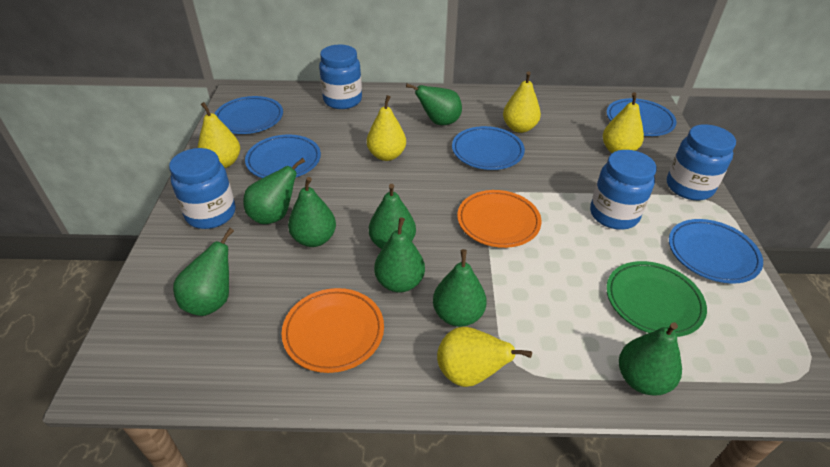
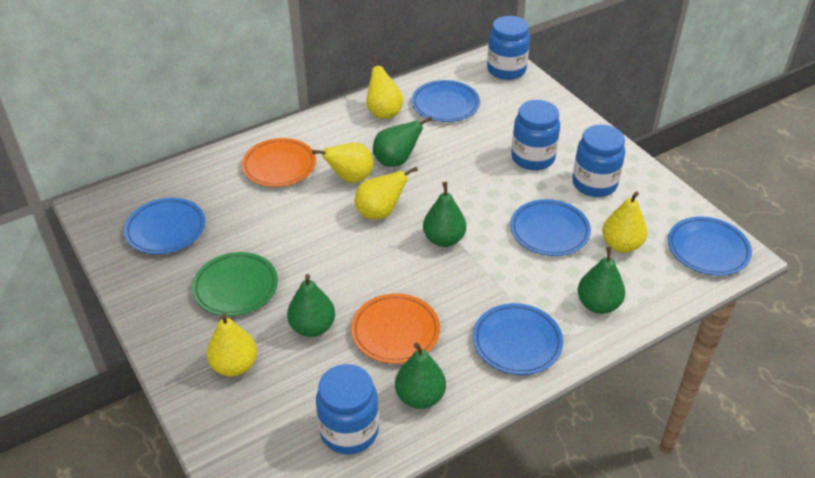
green pear: [173,228,234,316] [243,158,305,224] [288,177,336,247] [369,184,416,249] [374,217,425,292] [406,84,462,125] [433,249,487,327] [619,322,682,396] = 8 -> [287,274,335,337] [373,117,433,167] [395,342,446,409] [423,182,466,247] [578,246,625,314] = 5

